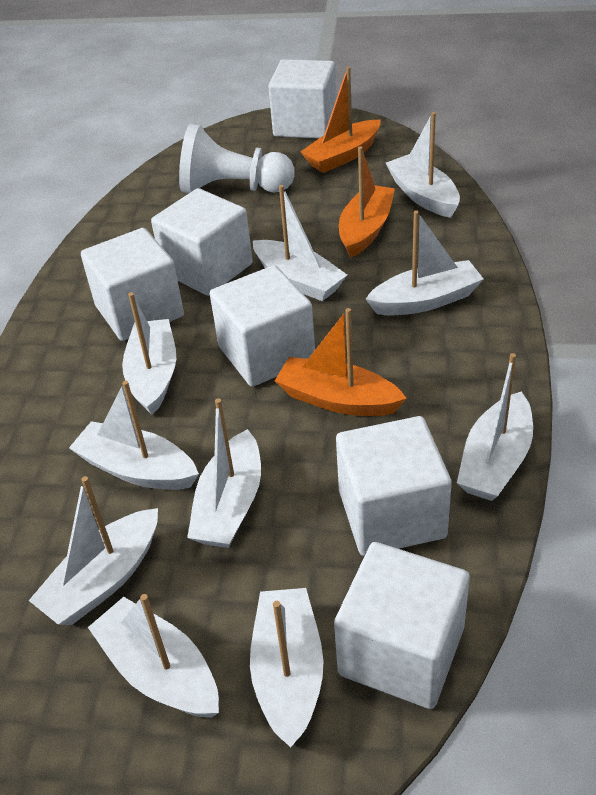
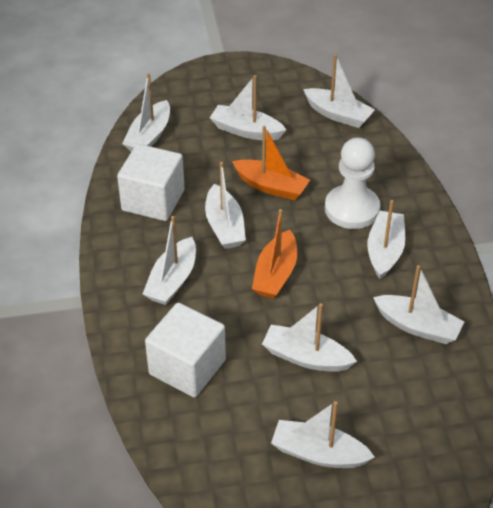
orange boat: [275,308,407,416] [301,67,381,173] [339,146,395,258] = 3 -> [232,126,310,200] [252,209,297,299] = 2
white boat: [29,476,158,625] [69,380,199,490] [88,594,219,718] [122,292,176,415] [187,398,261,548] [250,588,324,748] [253,185,347,301] [366,210,484,316] [386,112,460,218] [457,353,533,501] = 10 -> [122,73,170,152] [143,216,196,305] [205,162,246,249] [210,75,286,140] [262,303,357,372] [271,401,375,468] [303,54,375,128] [367,200,405,279] [373,265,464,344] = 9
white cube: [81,228,184,341] [151,188,253,296] [210,265,315,387] [268,59,337,138] [334,542,470,709] [336,416,452,556] = 6 -> [117,144,185,221] [145,303,226,397] = 2

